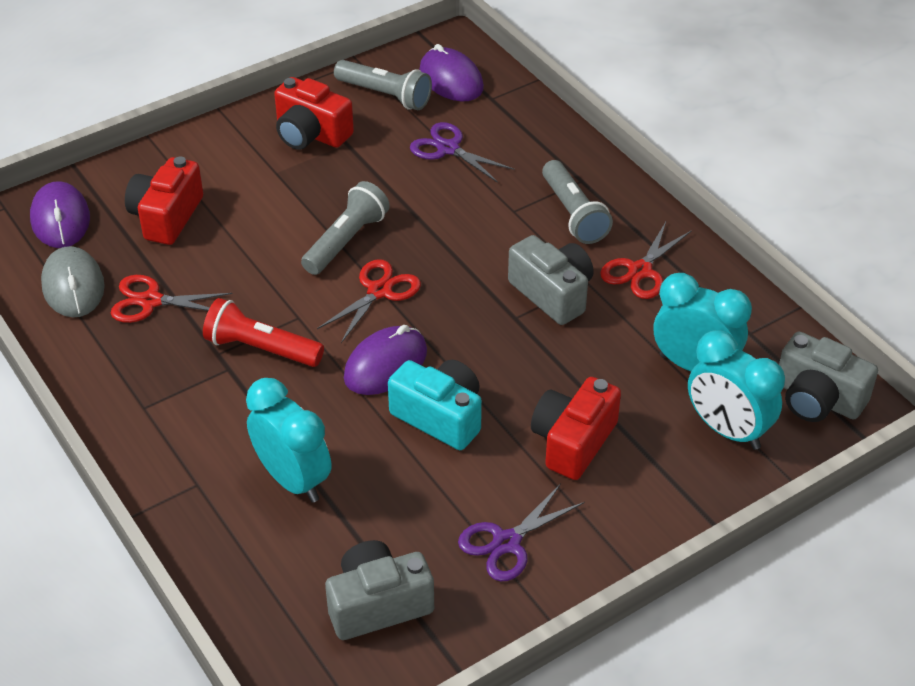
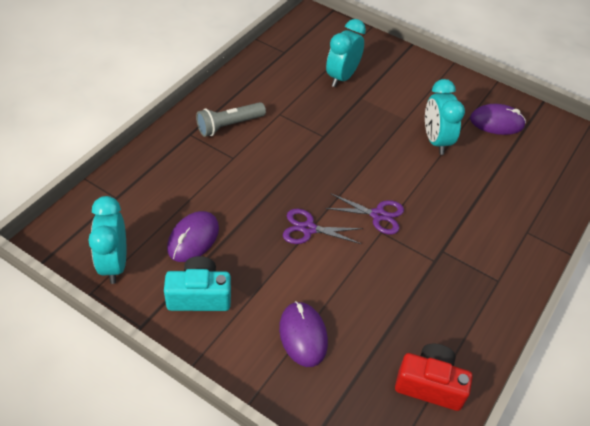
grey camera: [325,540,434,640] [508,235,594,325] [779,332,878,422] = 3 -> none = 0
grey flashlight: [301,181,390,275] [334,60,432,110] [542,160,613,244] = 3 -> [196,102,266,137] = 1
grey mouse: [41,246,105,317] = 1 -> none = 0
red camera: [125,157,203,245] [274,77,354,150] [531,377,621,480] = 3 -> [395,343,473,411] = 1
red flashlight: [203,298,324,367] = 1 -> none = 0
red scissors: [111,275,232,323] [317,259,421,343] [600,222,692,299] = 3 -> none = 0

